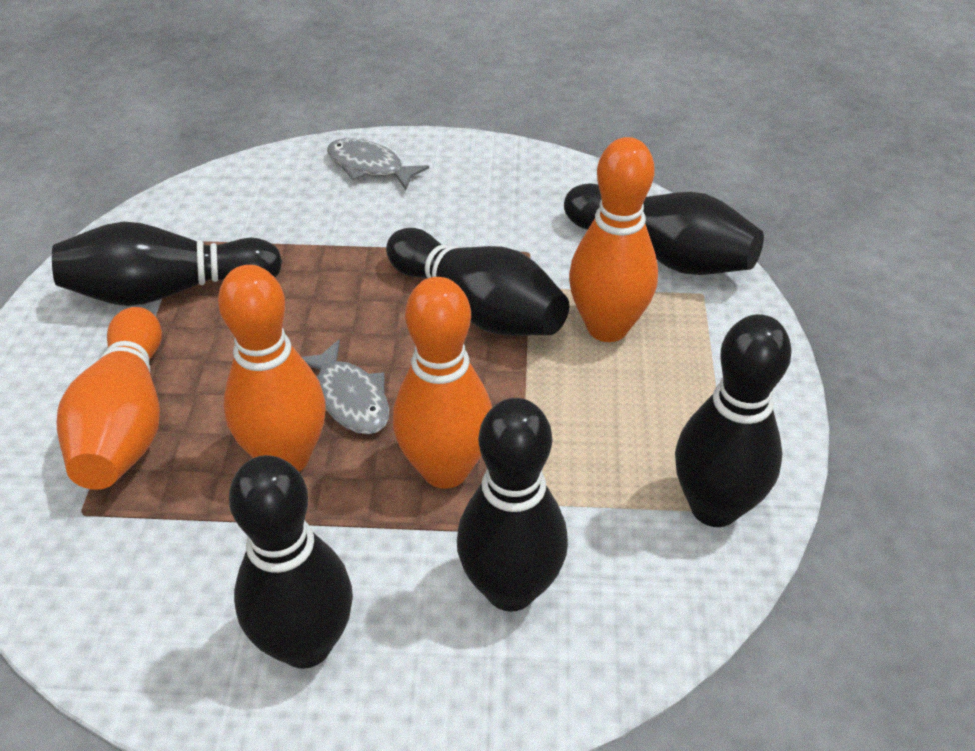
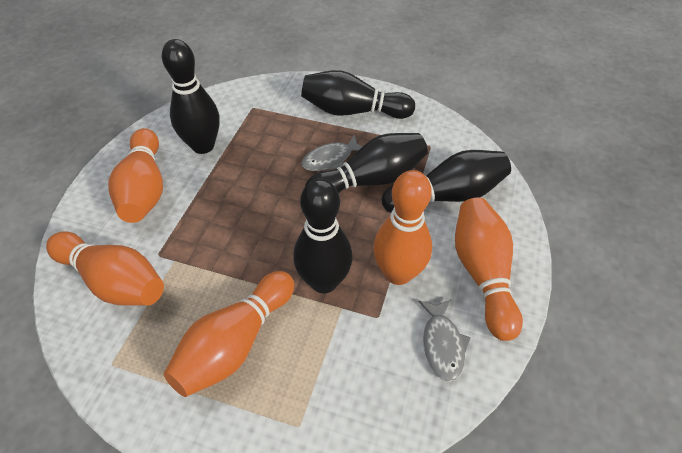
black bowling pin: [52,222,282,306] [229,455,353,669] [386,228,569,336] [457,398,568,612] [564,183,764,275] [675,314,792,527] = 6 -> [162,39,220,154] [293,179,353,293] [301,70,415,119] [305,133,428,193] [382,150,511,213] = 5
orange bowling pin: [57,307,162,490] [218,265,326,472] [393,277,492,489] [569,137,658,342] = 4 -> [46,231,164,306] [108,128,163,223] [164,271,294,397] [373,170,432,285] [455,197,523,341] = 5

